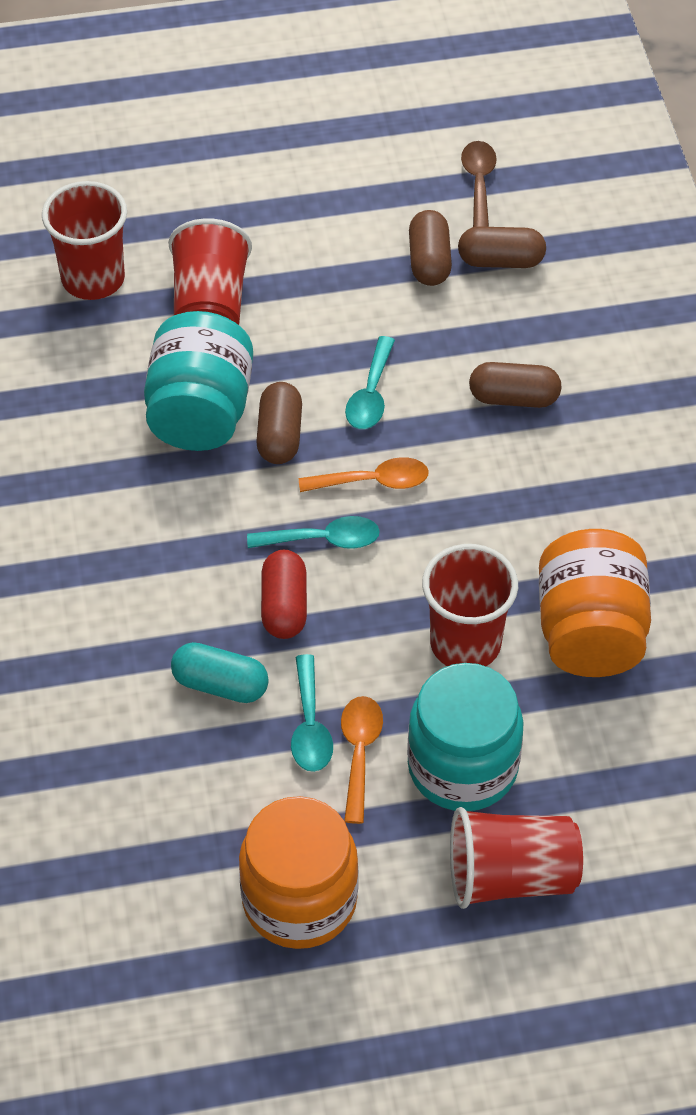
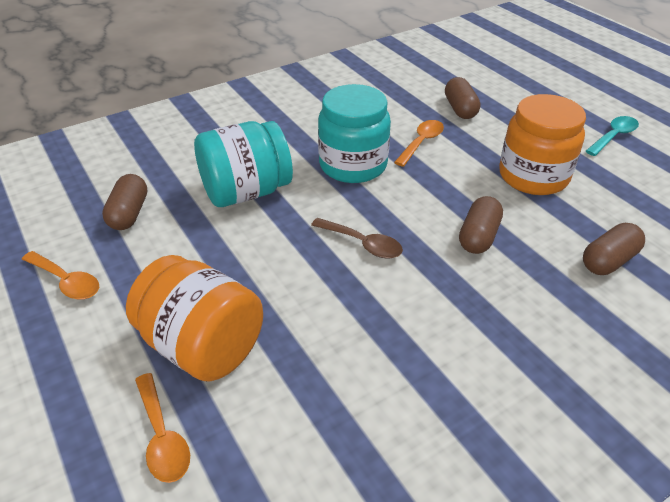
orange spoon: [299,457,429,492] [341,696,383,824] = 2 -> [22,251,99,299] [135,373,190,483] [394,120,444,167] = 3
red capsule: [261,550,307,639] = 1 -> none = 0
red cup: [42,181,127,300] [168,218,252,325] [422,544,518,666] [450,807,583,909] = 4 -> none = 0
turquoise capsule: [171,642,269,703] = 1 -> none = 0
turquoise spoon: [247,516,380,549] [291,654,333,772] [345,336,395,429] = 3 -> [586,116,639,156] = 1

